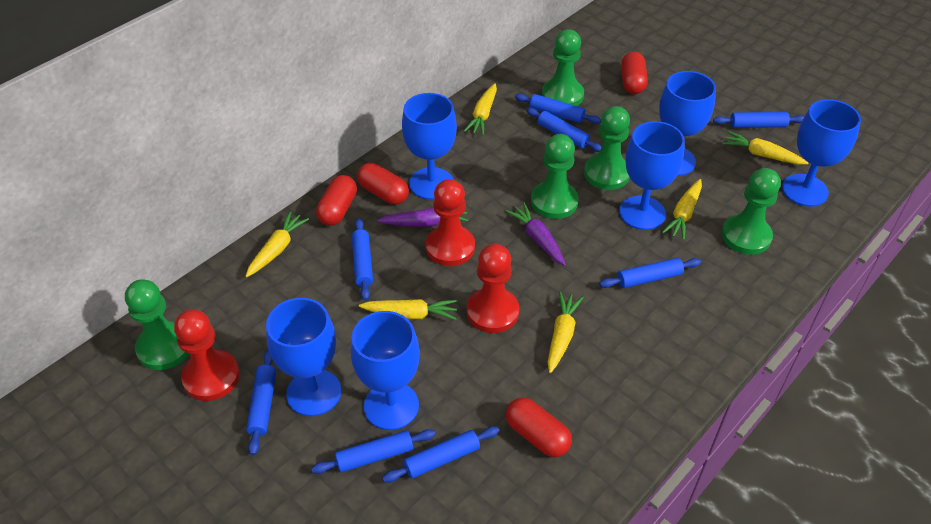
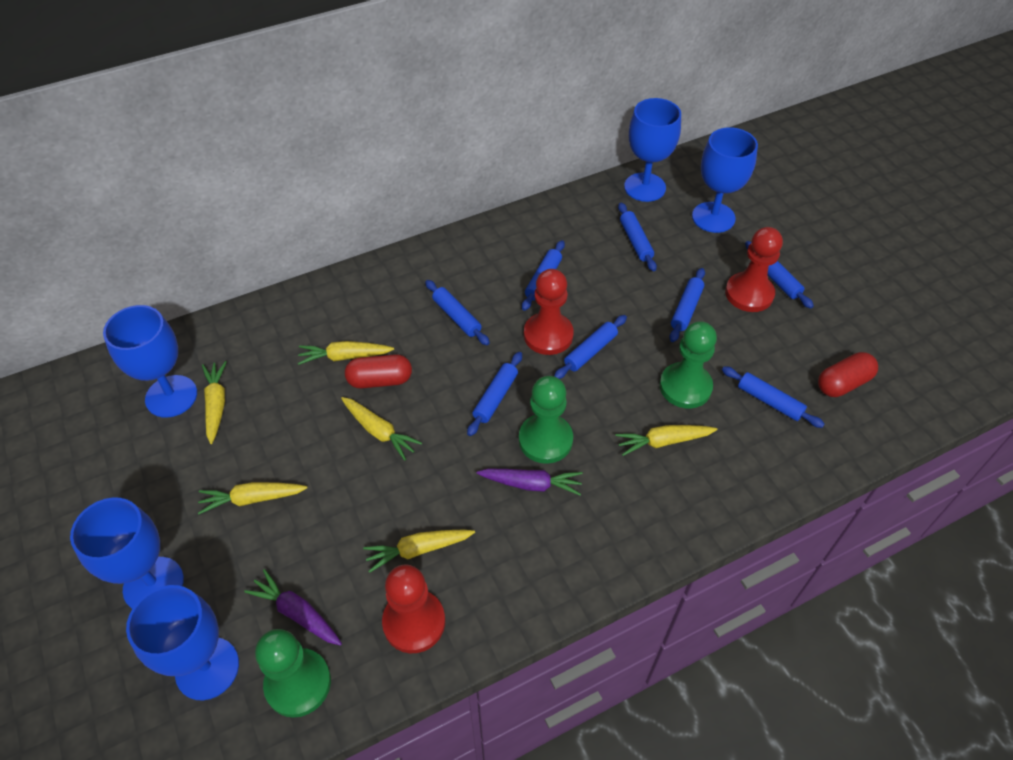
blue goblet: [266,298,341,416] [351,311,420,430] [402,93,457,200] [619,121,685,230] [659,71,716,176] [782,99,861,207] = 6 -> [70,498,184,609] [103,305,197,418] [126,585,239,700] [624,98,681,202] [692,127,758,233] = 5
green pawn: [125,279,189,370] [531,134,579,219] [542,29,584,106] [584,106,630,190] [721,168,781,255] = 5 -> [255,629,331,718] [519,376,573,464] [659,321,717,408] = 3
red capsule: [316,175,357,226] [357,163,409,205] [506,397,572,457] [621,52,648,94] = 4 -> [345,354,412,388] [818,352,878,397] = 2

